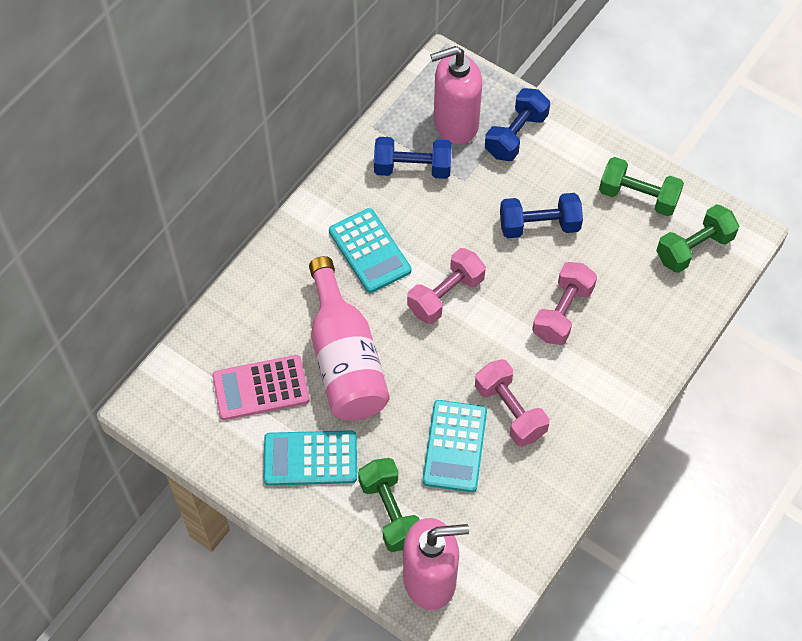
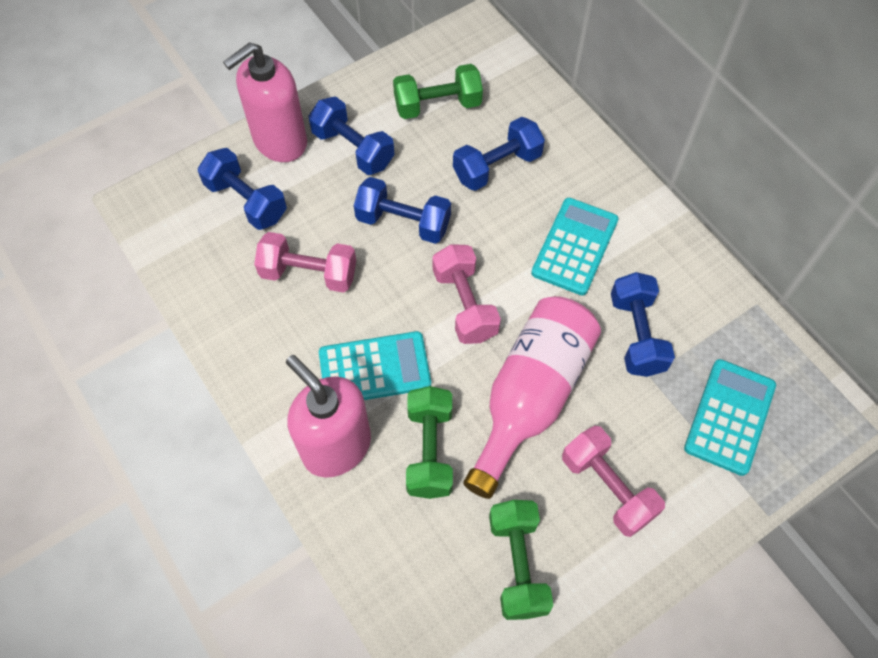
blue dumbbell: [374,137,452,179] [485,88,550,161] [500,193,583,238] = 3 -> [198,148,287,230] [308,96,394,175] [354,177,451,244] [453,117,545,191] [611,272,675,377] = 5
pink calculator: [212,355,309,420] = 1 -> none = 0

